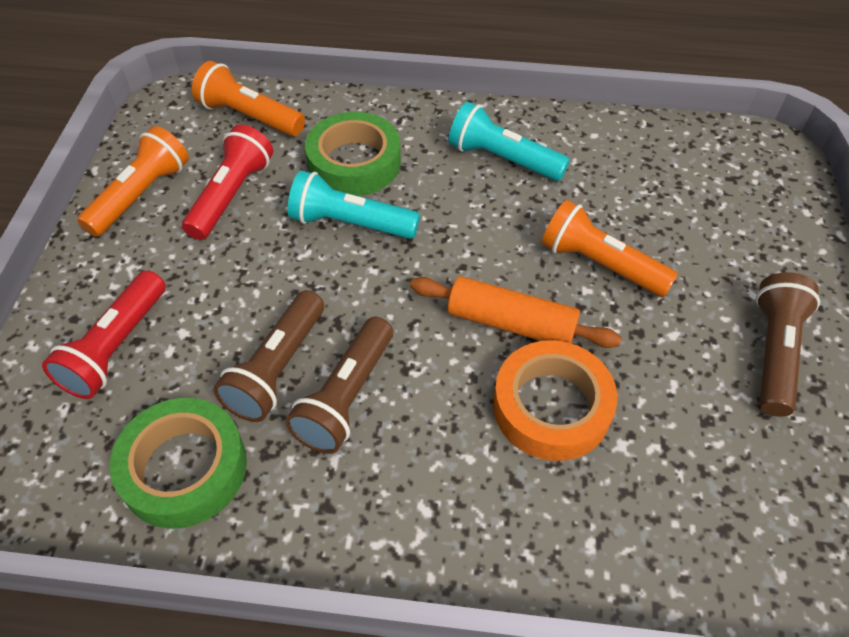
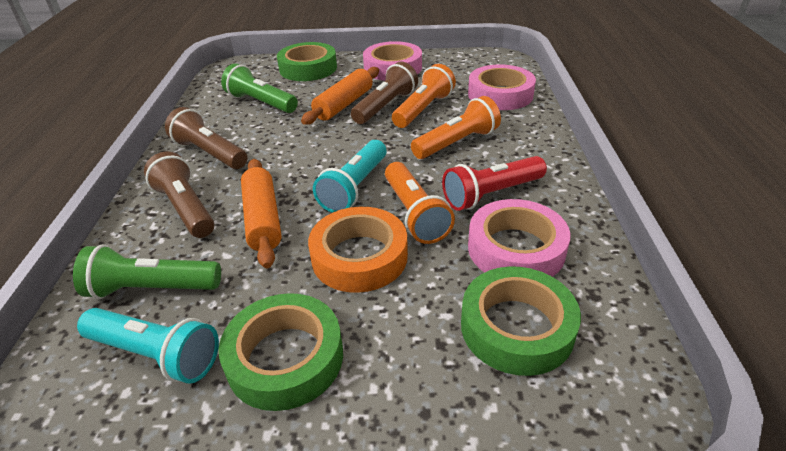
green flashlight: none = 0 -> [73,244,221,299] [221,63,298,113] = 2
green tape: [110,398,247,529] [305,112,401,196] = 2 -> [219,293,343,411] [277,42,337,81] [461,266,581,376] = 3
orange rolling pin: [410,276,621,348] = 1 -> [241,159,282,268] [301,67,379,125] = 2
pink tape: none = 0 -> [363,41,422,81] [468,64,536,110] [468,199,571,277] = 3
red flashlight: [42,270,166,399] [182,125,273,240] = 2 -> [442,156,547,211] = 1

